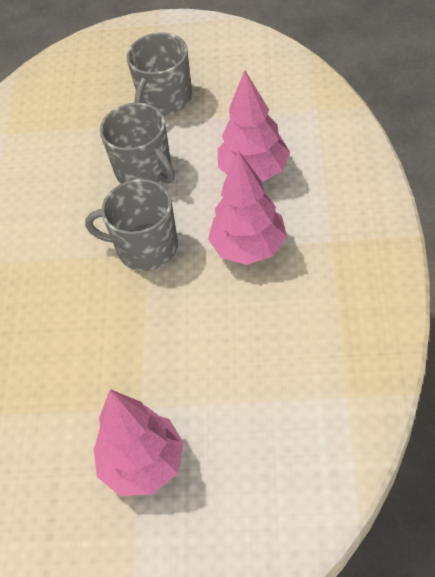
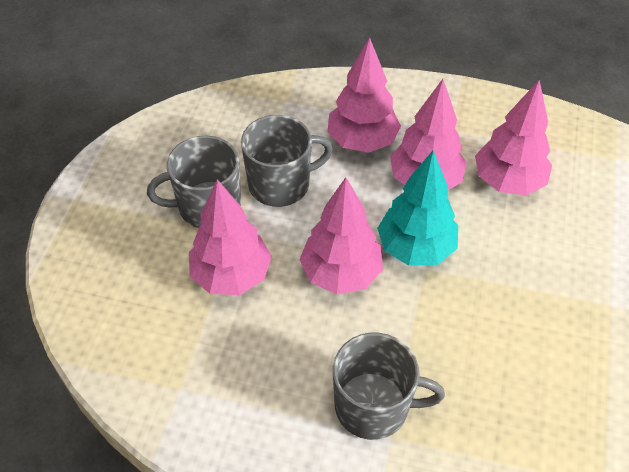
pink tree: [94,389,184,496] [208,151,287,265] [218,70,290,182] = 3 -> [189,179,272,295] [300,177,383,294] [327,37,401,153] [390,79,467,190] [475,80,552,195] = 5
turquoise tree: none = 0 -> [377,150,458,266] = 1

